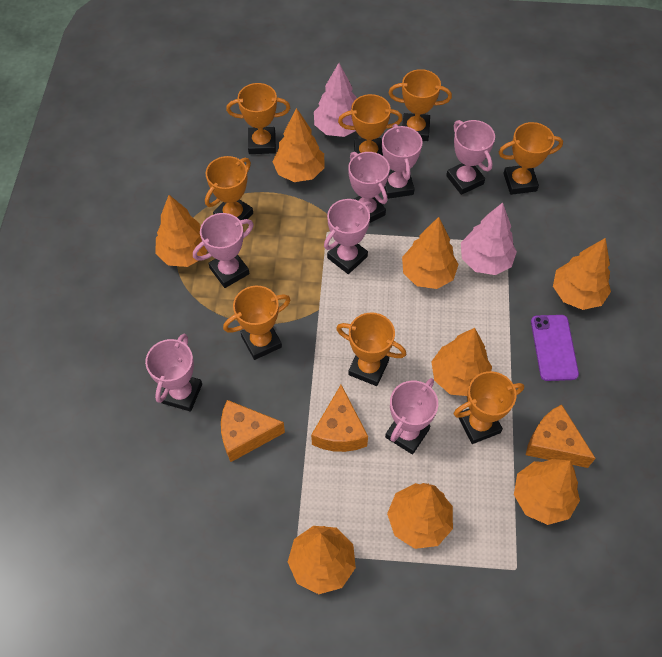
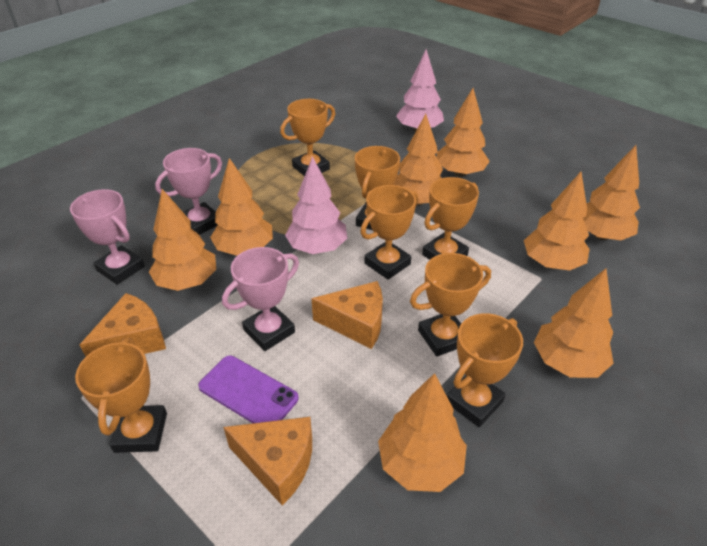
orange trophy: [205,156,253,225] [223,286,291,360] [226,83,290,154] [336,312,406,386] [338,94,403,156] [389,69,452,141] [454,371,524,444] [499,122,563,195] = 8 -> [75,338,167,453] [280,99,335,176] [355,146,400,230] [360,185,418,280] [410,253,491,356] [422,177,479,260] [447,313,523,427] = 7
pink trophy: [145,334,202,412] [193,213,254,288] [324,199,372,274] [348,152,390,223] [382,124,423,199] [385,378,438,454] [446,120,495,195] = 7 -> [70,189,145,285] [155,148,222,235] [222,247,299,351] = 3

